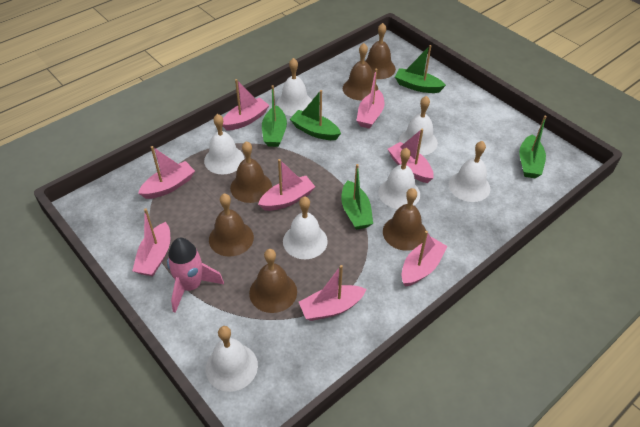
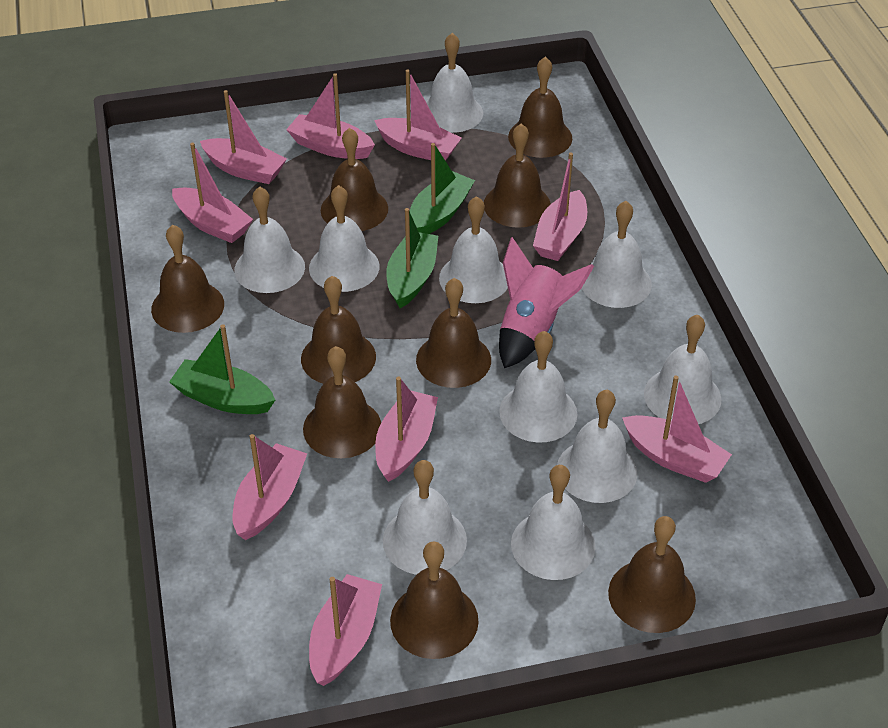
brown bell: [209,194,254,257] [230,141,272,203] [249,249,297,313] [343,43,378,100] [365,23,396,79] [383,188,426,251] = 6 -> [151,225,224,333] [301,276,376,384] [303,346,381,458] [321,128,388,231] [390,541,479,659] [416,278,491,388] [484,123,551,228] [508,57,572,158] [608,516,696,633] = 9
green boat: [262,85,287,147] [290,90,341,140] [341,164,373,230] [395,45,446,93] [519,116,547,178] = 5 -> [169,324,275,414] [386,208,438,308] [410,143,475,234] = 3
pink boat: [132,208,170,276] [138,146,195,199] [223,79,270,130] [258,159,315,211] [299,265,366,321] [356,68,384,129] [388,129,434,183] [401,231,448,287] = 8 -> [172,143,253,243] [200,90,287,184] [232,434,307,540] [286,73,375,159] [309,574,382,686] [374,69,462,161] [375,377,438,482] [533,153,587,261] [622,375,732,483] = 9
white bell: [204,114,244,174] [206,326,258,392] [276,58,312,116] [283,196,328,259] [378,148,420,209] [399,96,438,155] [449,141,490,202] = 7 -> [234,186,305,293] [309,185,380,292] [383,460,467,575] [426,33,483,133] [439,196,508,303] [499,331,577,443] [511,465,596,580] [557,390,638,503] [582,201,652,308] [644,315,721,424] = 10

